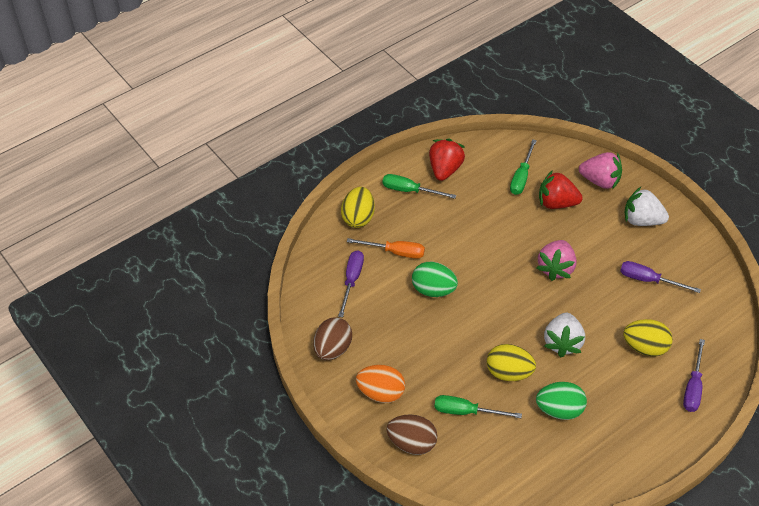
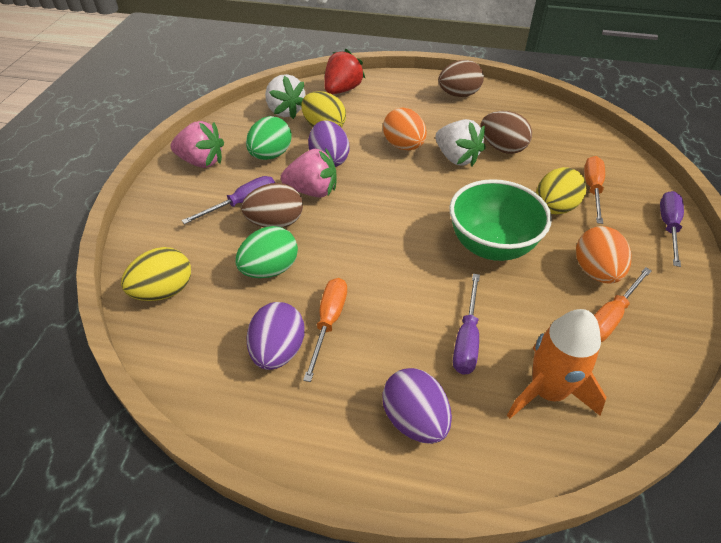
brown egg: [313,317,352,360] [386,414,437,455] = 2 -> [241,183,303,228] [438,60,484,97] [481,111,532,154] = 3
green bowl: none = 0 -> [449,179,552,261] = 1
green screwdriver: [383,174,456,199] [434,395,522,418] [510,139,537,195] = 3 -> none = 0
orange egg: [356,365,405,403] = 1 -> [383,108,427,150] [576,226,632,283] = 2
orange rocket: none = 0 -> [507,309,607,419] = 1
orange screwdriver: [347,238,425,259] = 1 -> [303,278,347,382] [584,156,605,224] [594,267,652,342] = 3
purple egg: none = 0 -> [246,302,305,370] [308,120,349,167] [382,368,452,444] = 3
red strawberry: [429,139,465,181] [539,170,583,209] = 2 -> [324,49,366,94] = 1

